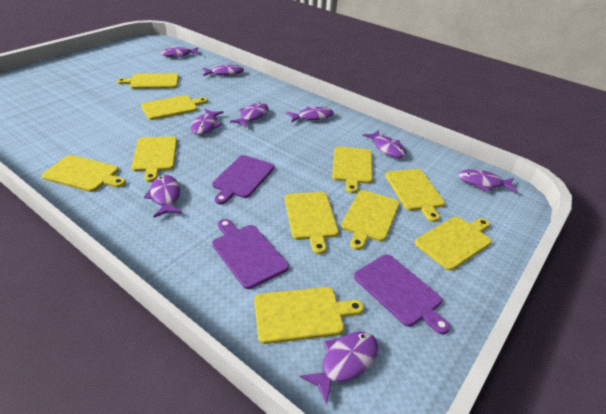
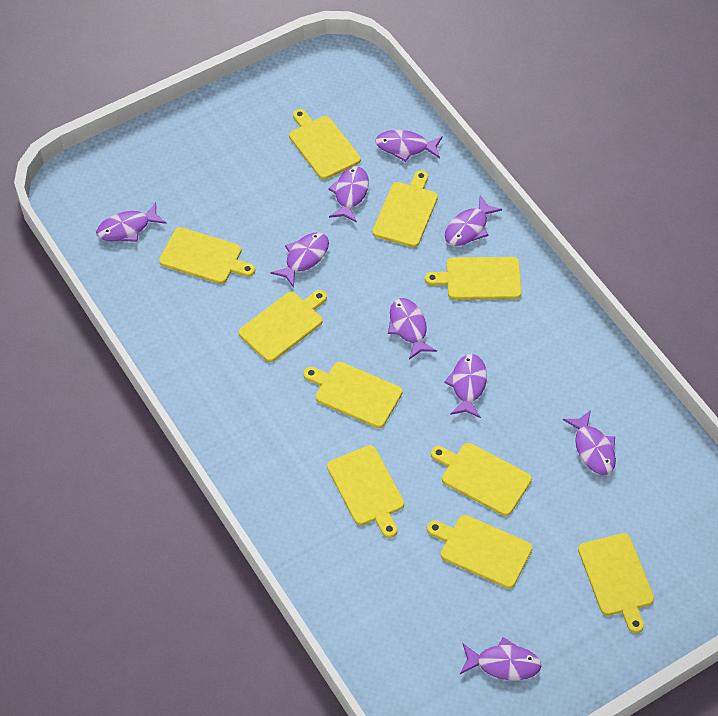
purple cutting board: [212,155,275,205] [212,219,289,289] [354,254,450,334] = 3 -> none = 0

